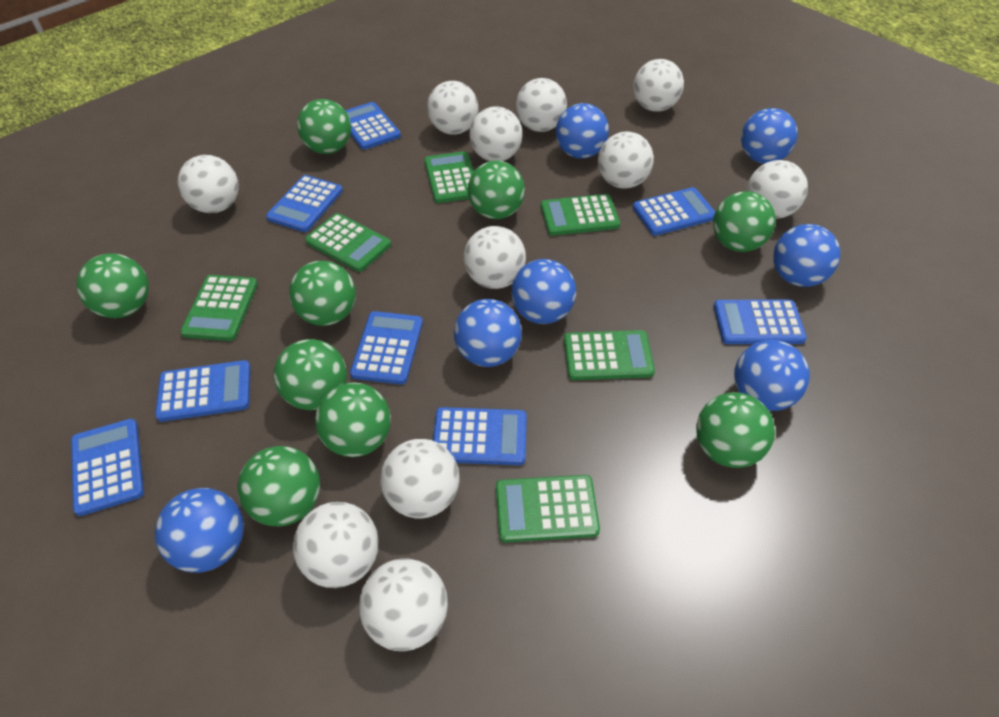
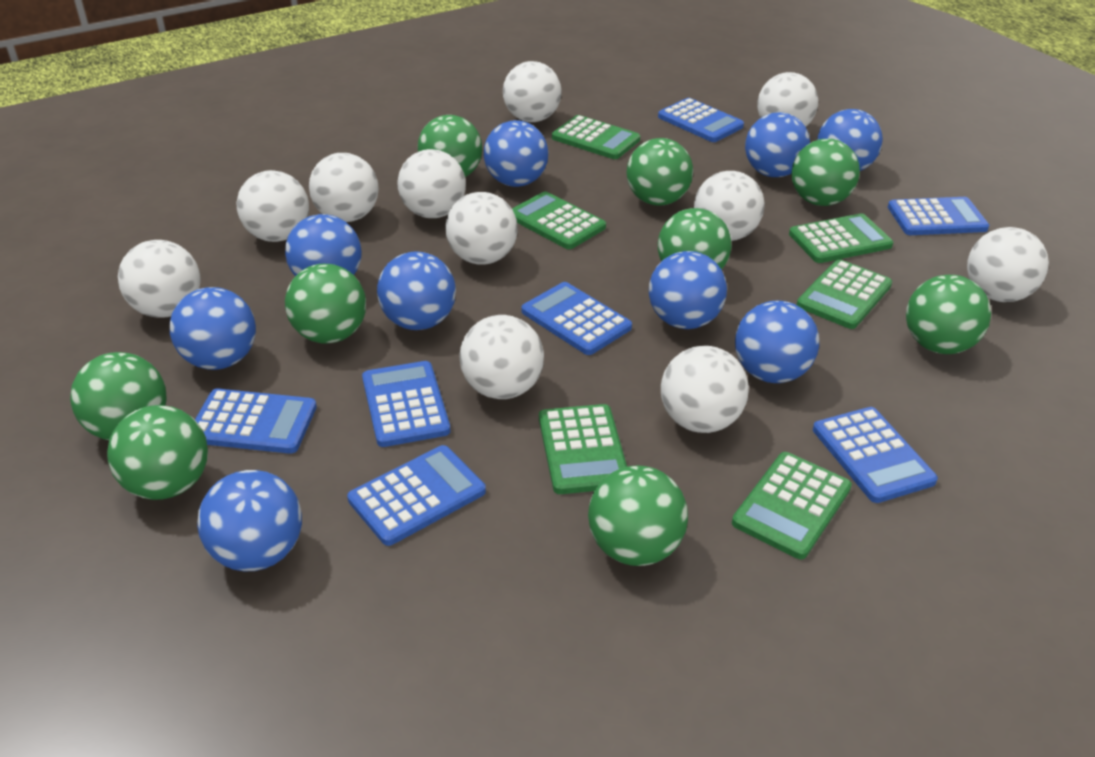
blue ball: [155,488,244,573] [454,299,522,367] [511,259,576,324] [556,103,609,159] [734,340,810,411] [741,108,798,164] [773,224,840,287] = 7 -> [170,287,256,370] [197,470,302,571] [285,214,362,276] [377,251,456,330] [484,120,548,187] [649,251,727,329] [735,301,819,383] [745,112,810,177] [817,109,883,171] = 9
blue calculator: [71,419,144,516] [155,360,250,422] [266,175,343,232] [345,102,401,150] [350,311,423,385] [433,407,527,465] [633,187,715,236] [713,299,807,344] = 8 -> [195,389,317,454] [347,445,486,546] [362,361,450,447] [522,282,632,355] [658,98,744,142] [813,407,938,503] [888,197,989,235] = 7

